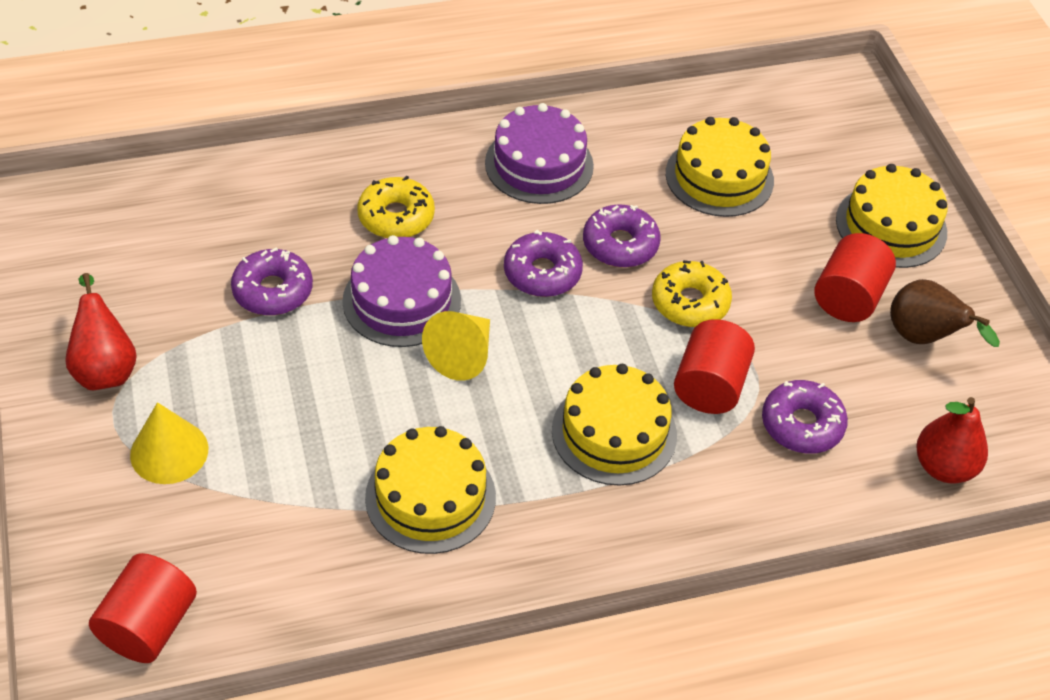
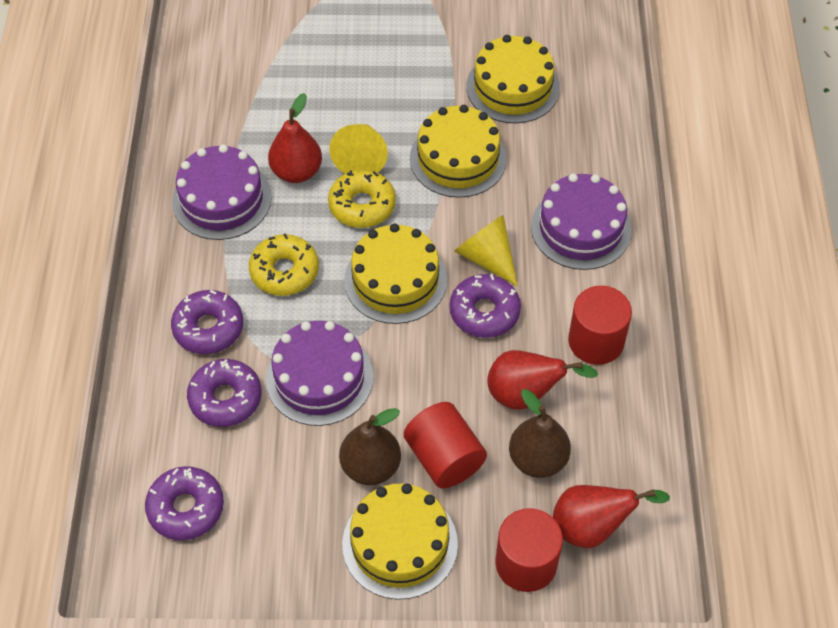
brown pear: [890,279,1000,347] = 1 -> [339,408,401,485] [509,389,571,478] = 2
purple cake: [342,235,461,347] [485,103,594,204] = 2 -> [172,144,272,240] [266,321,373,426] [531,173,631,270] = 3
red pear: [65,273,137,391] [916,397,988,483] = 2 -> [268,93,322,183] [487,350,598,410] [553,485,670,548] = 3

